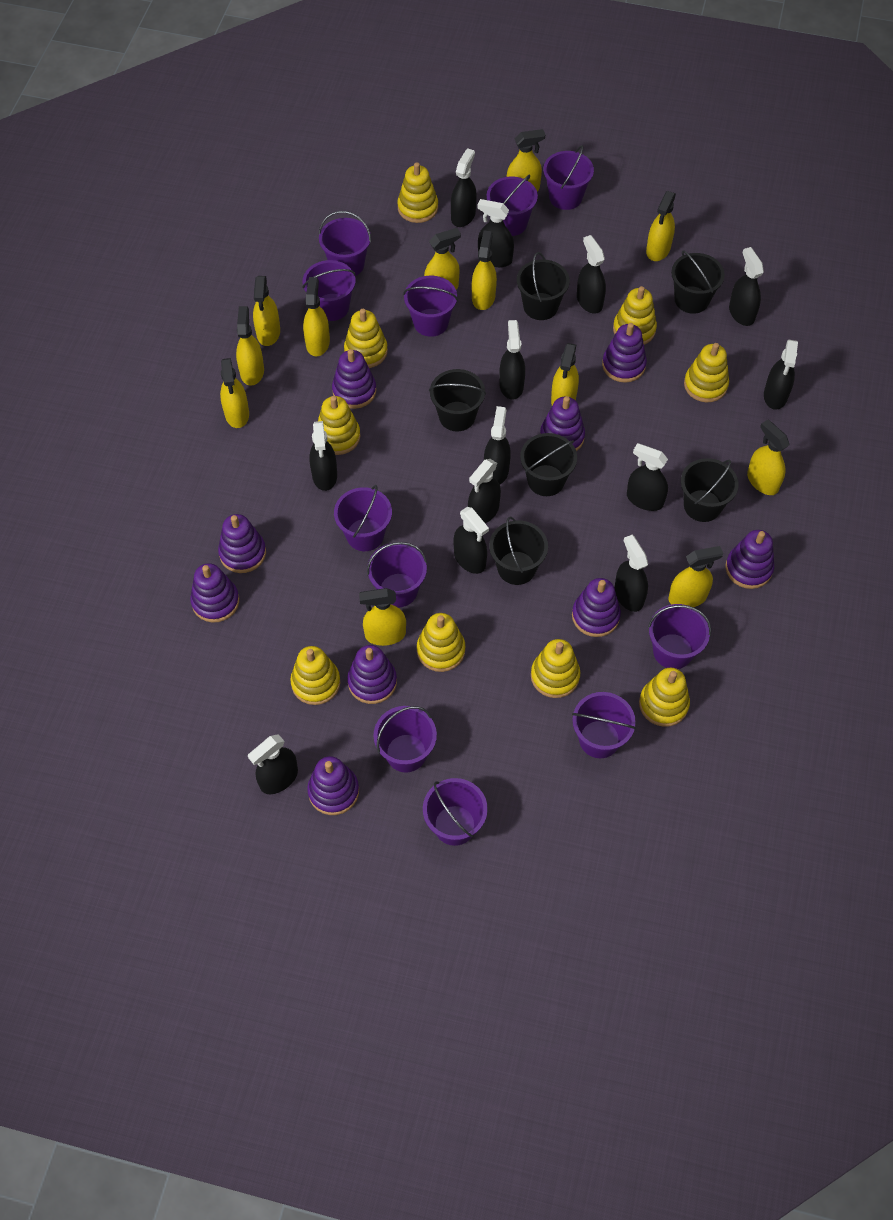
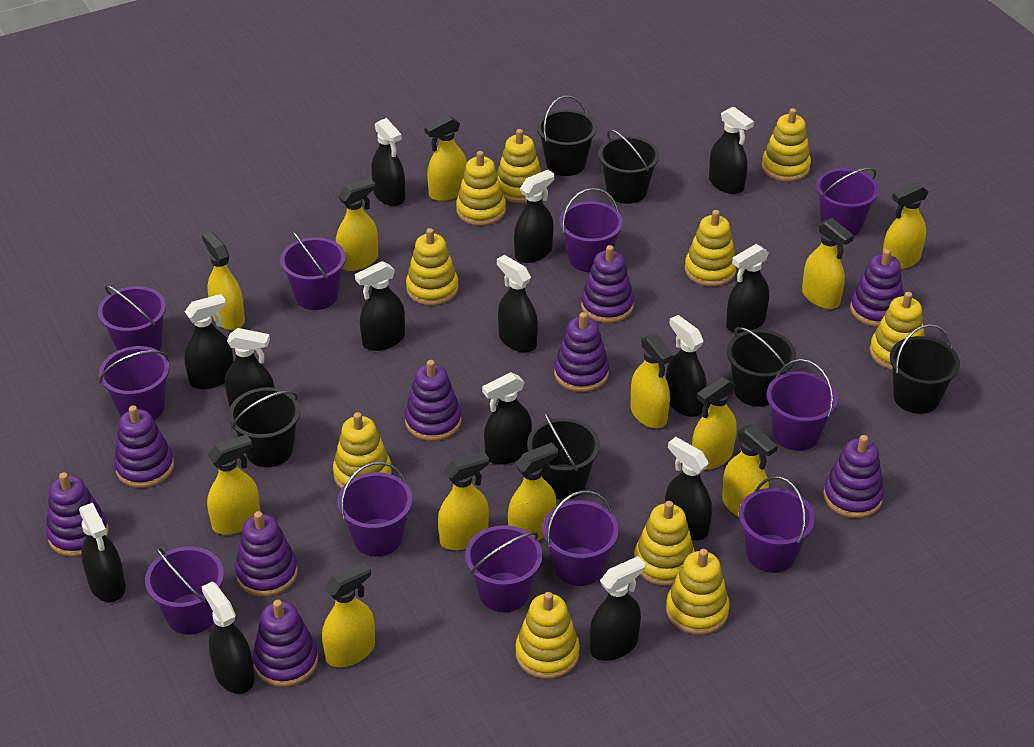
black spray bottle: [248,734,298,794] [310,421,337,491] [451,148,477,227] [453,507,489,574] [468,459,501,523] [477,199,514,267] [484,406,511,484] [499,320,525,400] [577,235,606,314] [614,535,648,612] [627,443,668,511] [729,247,764,326] [764,340,798,410] = 13 -> [79,503,126,602] [184,294,233,389] [201,581,255,694] [225,328,275,407] [355,261,405,351] [371,118,405,206] [482,372,532,465] [497,255,538,353] [514,170,554,263] [590,556,645,661] [665,437,712,540] [666,315,706,417] [709,106,754,194] [726,244,769,334] = 14
yellow stacking toy: [290,646,340,705] [318,396,360,455] [344,309,388,368] [397,162,438,223] [417,613,465,672] [531,639,580,698] [613,286,657,345] [639,668,690,727] [684,343,729,402] = 9 -> [333,412,392,489] [406,228,459,306] [456,151,506,226] [497,129,542,203] [515,592,580,679] [634,501,695,586] [666,549,730,635] [685,210,736,287] [762,108,811,182] [870,292,925,370] = 10

